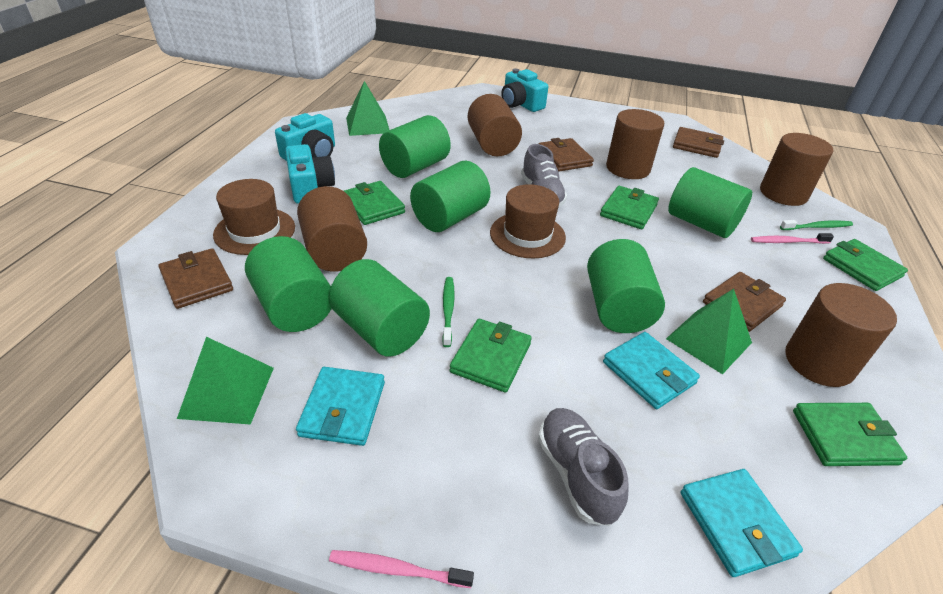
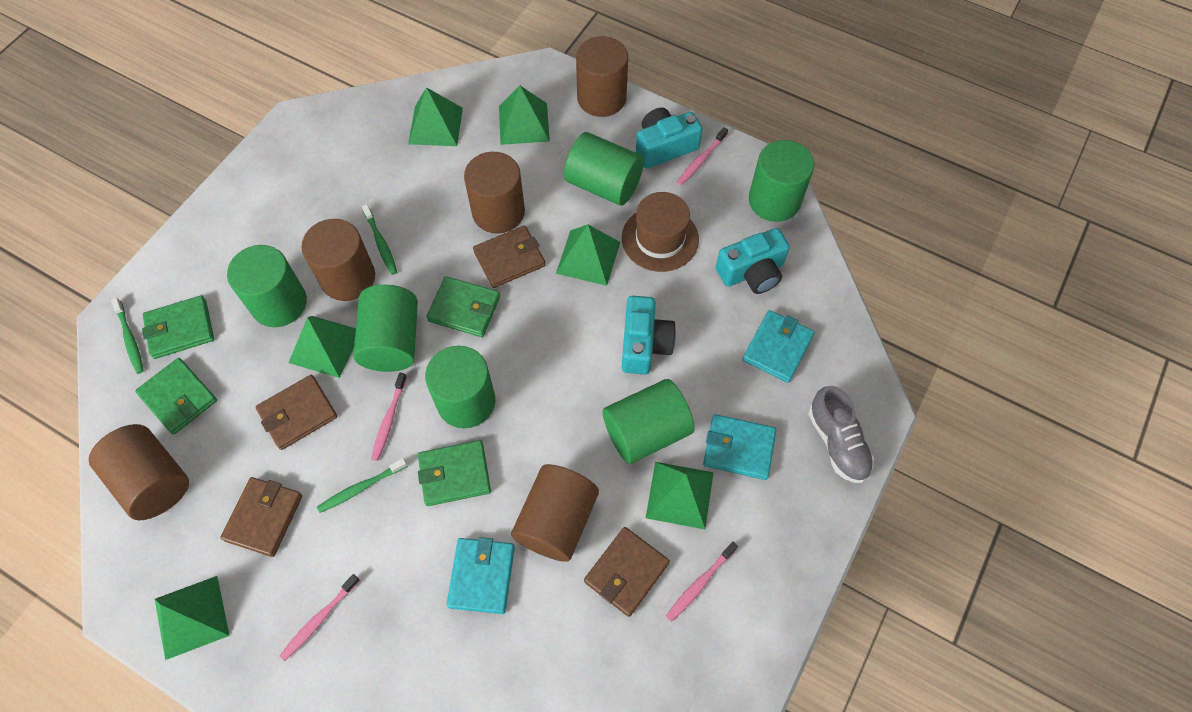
brown hat: [213,179,295,255] [490,184,566,258] = 2 -> [622,192,699,272] = 1
green pyramid: [177,337,274,425] [346,81,389,136] [666,289,752,374] = 3 -> [155,576,230,660] [289,316,356,378] [408,87,463,146] [499,85,550,145] [556,224,620,286] [646,462,714,529] = 6
green toothbrush: [442,277,455,347] [780,220,853,230] = 2 -> [111,297,144,374] [317,458,407,513] [362,204,397,275] = 3
green wallet: [344,181,405,225] [450,319,532,393] [600,186,659,229] [793,403,907,466] [823,239,908,291] = 5 -> [135,358,217,434] [142,295,214,359] [418,440,491,506] [426,276,500,337] = 4
grey shoe: [521,144,567,207] [538,408,629,526] = 2 -> [808,386,874,483] = 1
pink toothbrush: [329,550,474,588] [751,233,834,244] = 2 -> [279,574,360,661] [371,372,407,461] [666,542,738,622] [677,127,728,185] = 4

